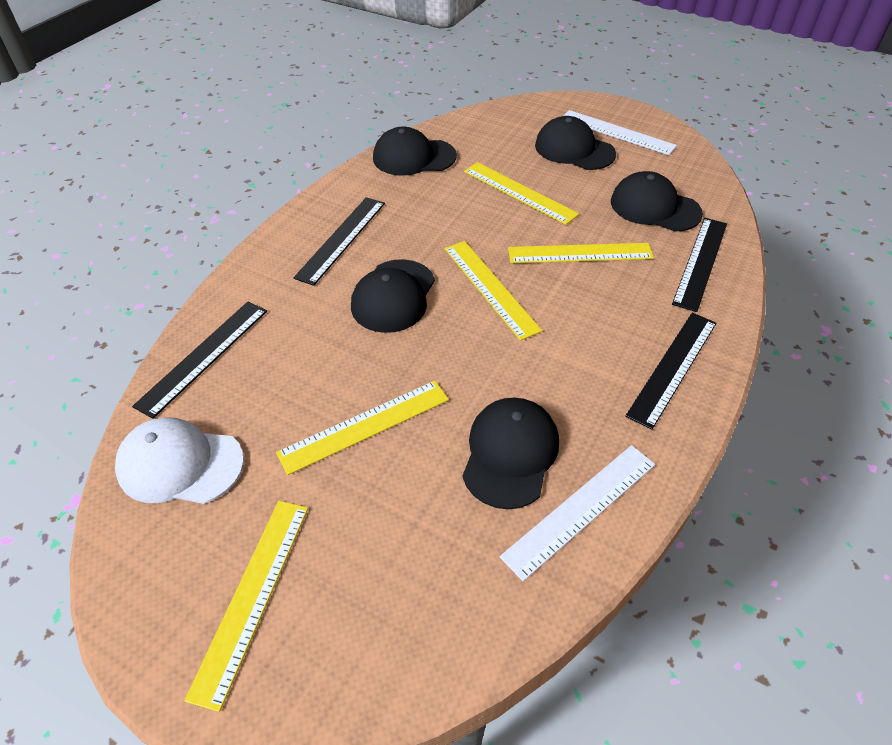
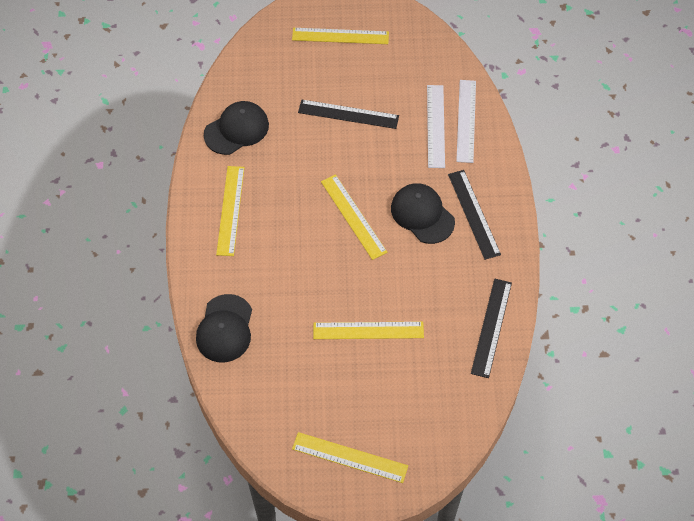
black cap: [351,259,435,333] [373,126,457,176] [462,398,559,509] [535,116,616,170] [611,171,703,232] = 5 -> [196,294,252,362] [204,101,269,155] [391,183,455,244] = 3
black ruler: [132,302,267,419] [293,197,385,286] [625,313,717,430] [672,218,727,312] = 4 -> [298,100,399,129] [448,170,501,260] [471,279,512,378] = 3
white cap: [115,417,244,504] = 1 -> none = 0

